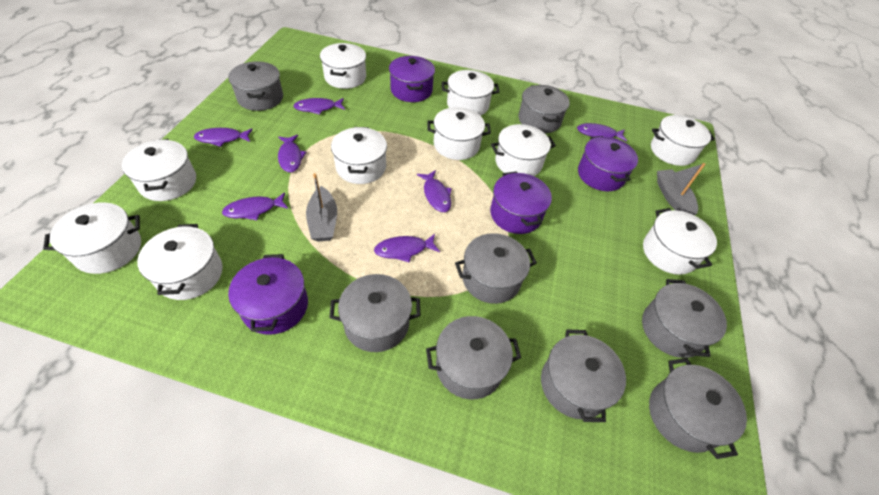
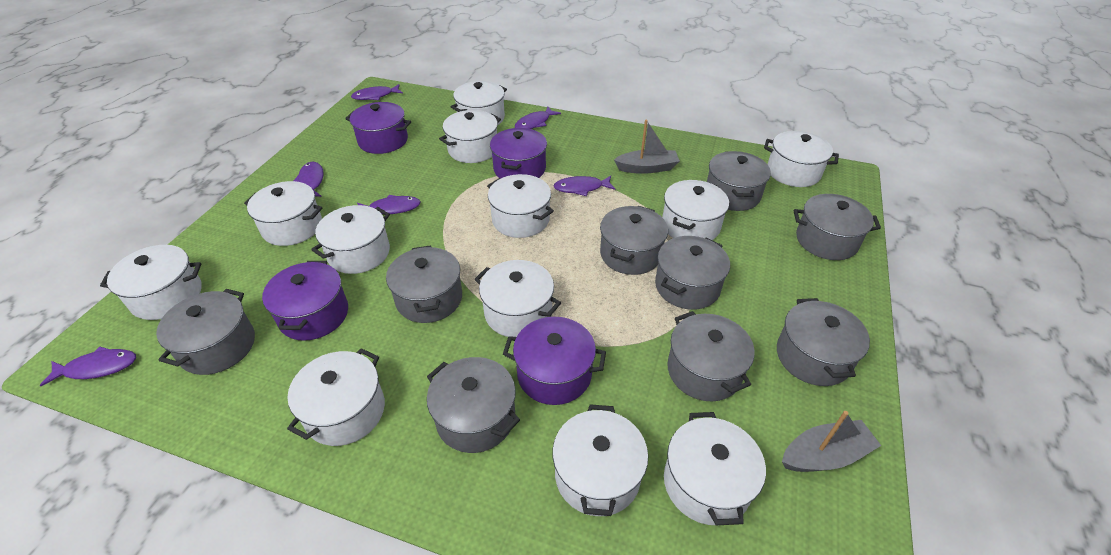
grey pot: [228,61,283,111] [329,274,421,352] [426,316,521,399] [455,233,537,304] [518,85,570,133] [541,330,626,422] [642,279,727,358] [649,358,747,459] = 8 -> [156,289,255,375] [386,245,462,323] [427,357,520,453] [600,206,668,275] [655,236,730,310] [667,311,755,401] [707,151,771,211] [777,298,870,386] [793,194,881,260] = 9
purple fish: [194,128,253,147] [222,192,288,220] [278,135,307,172] [293,98,345,115] [374,234,440,263] [417,170,452,212] [577,123,627,142] = 7 -> [40,346,136,386] [293,162,324,197] [351,84,403,100] [357,195,421,214] [515,107,561,129] [553,176,615,196] = 6
white pot: [43,203,141,274] [122,139,196,201] [137,224,223,300] [320,43,366,89] [331,127,387,184] [427,107,491,160] [442,70,500,116] [491,124,556,176] [643,208,717,275] [651,115,715,166] = 10 -> [100,245,202,320] [244,181,323,246] [287,348,385,446] [311,205,390,274] [439,110,501,163] [451,81,507,125] [475,260,561,337] [487,174,554,238] [552,404,648,516] [662,180,729,240] [664,412,766,525] [764,131,839,187] = 12

